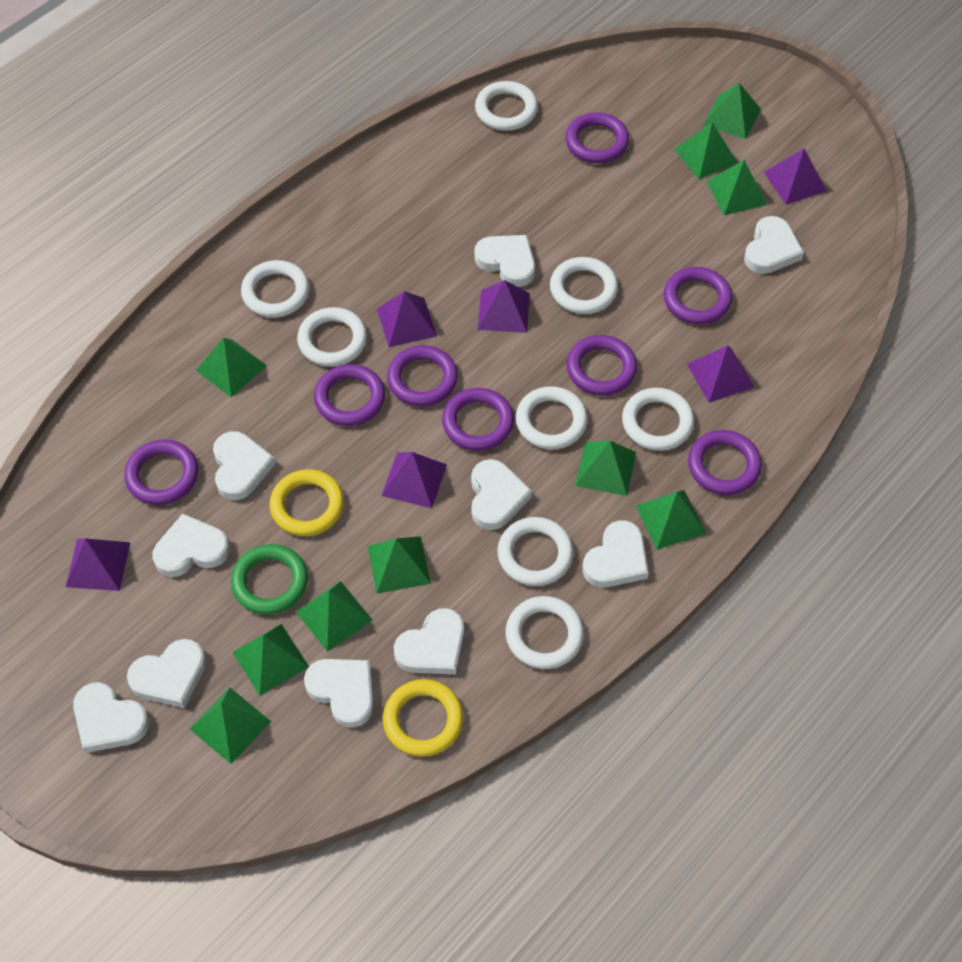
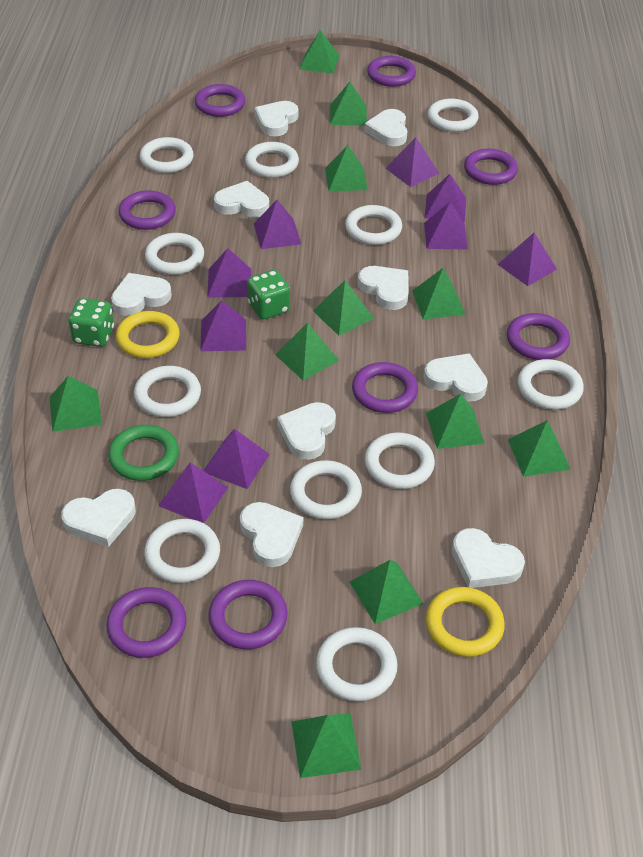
green dice: none = 0 -> [69,298,114,347] [247,270,290,320] = 2
green pyramid: [190,688,271,764] [196,338,267,397] [233,624,309,696] [296,581,373,652] [368,536,431,594] [575,441,636,496] [636,490,706,550] [675,122,738,179] [703,83,761,139] [707,160,767,215] = 10 -> [50,376,102,432] [275,323,339,380] [292,714,361,778] [299,30,339,73] [313,280,374,336] [325,145,368,192] [330,82,367,126] [350,560,424,624] [412,268,466,320] [426,394,485,449] [508,420,571,477] = 11
purple pyramid: [66,538,130,591] [377,291,437,347] [382,452,447,508] [478,280,530,333] [687,345,754,403] [764,149,827,205] = 6 -> [158,463,228,523] [200,300,246,351] [203,429,270,489] [207,248,251,297] [254,200,301,249] [385,137,440,187] [424,174,466,222] [424,202,468,250] [497,233,557,286] = 9
white ring: [241,260,309,318] [297,307,367,367] [475,81,538,131] [497,517,573,586] [506,596,584,669] [516,386,588,450] [550,257,618,314] [622,388,694,451] = 8 -> [134,366,201,417] [140,137,194,173] [144,519,220,583] [145,233,204,275] [245,142,299,178] [290,460,362,519] [316,627,397,701] [345,205,402,245] [365,432,435,489] [428,99,479,132] [518,359,584,410] = 11

